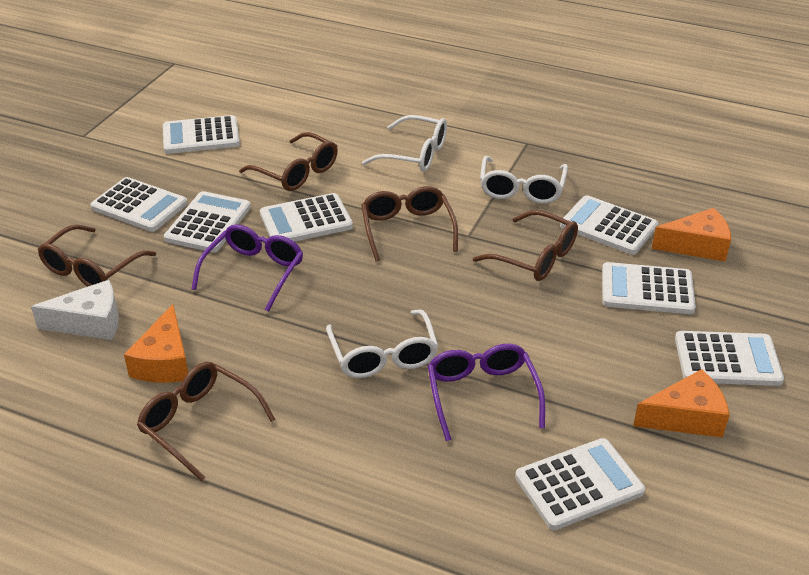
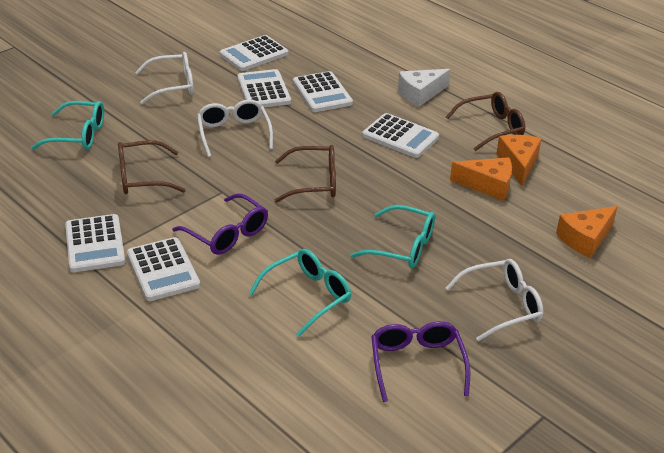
brown glasses: [38,224,156,287] [137,362,276,482] [239,132,338,191] [361,186,458,262] [473,210,578,281] = 5 -> [118,140,186,194] [274,145,336,203] [446,92,525,151] = 3
turquoise glasses: none = 0 -> [31,101,104,150] [249,249,351,337] [350,205,435,268] = 3
white calculator: [90,177,188,232] [163,115,240,154] [164,191,251,252] [260,193,353,242] [515,438,645,530] [560,195,658,255] [602,262,696,314] [675,331,784,386] = 8 -> [65,214,125,272] [127,237,200,301] [220,35,288,71] [237,69,291,107] [293,71,353,112] [362,113,439,158] = 6

